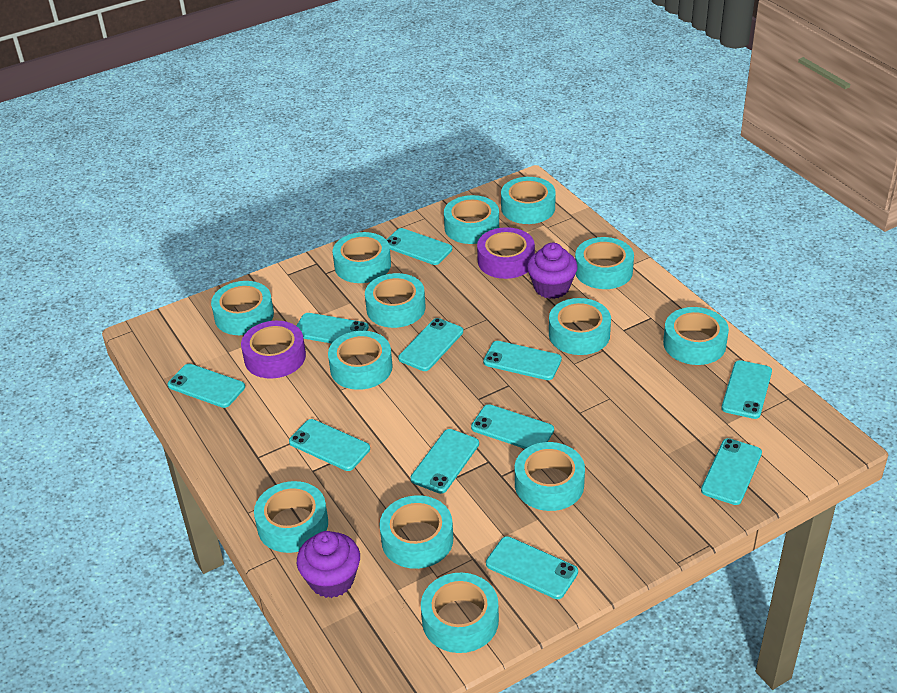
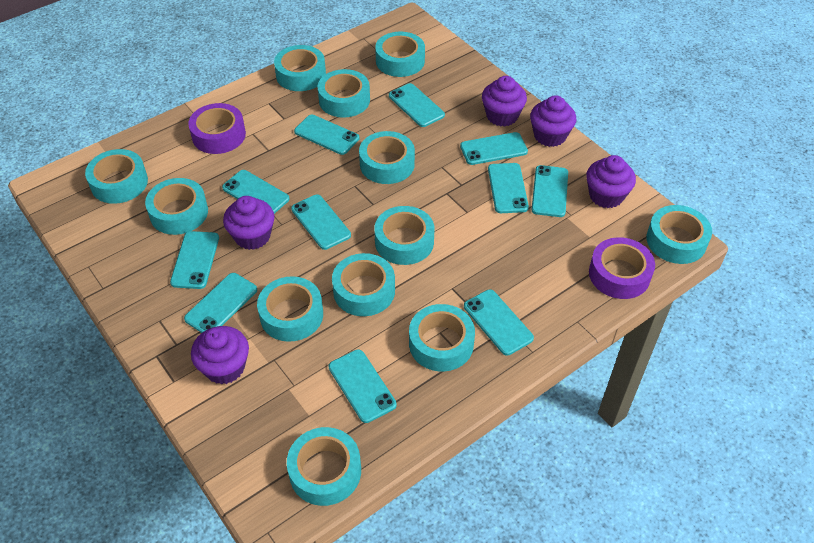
purple cupcake: [297,531,360,598] [527,243,578,299] = 2 -> [191,326,249,385] [223,196,274,250] [482,76,527,127] [530,95,576,147] [586,155,636,208] = 5
turquoise tape: [211,281,274,335] [254,481,328,553] [328,331,393,390] [333,232,391,283] [365,273,426,328] [379,495,453,569] [421,573,499,653] [444,195,499,244] [501,177,556,224] [515,442,585,511] [549,298,611,355] [575,237,634,289] [663,307,729,365] = 13 -> [85,149,148,204] [145,178,208,235] [257,276,323,342] [274,45,326,91] [287,427,361,506] [317,69,370,118] [332,253,395,316] [359,131,415,184] [374,206,434,265] [375,32,425,77] [409,304,475,371] [646,205,712,264] = 12

